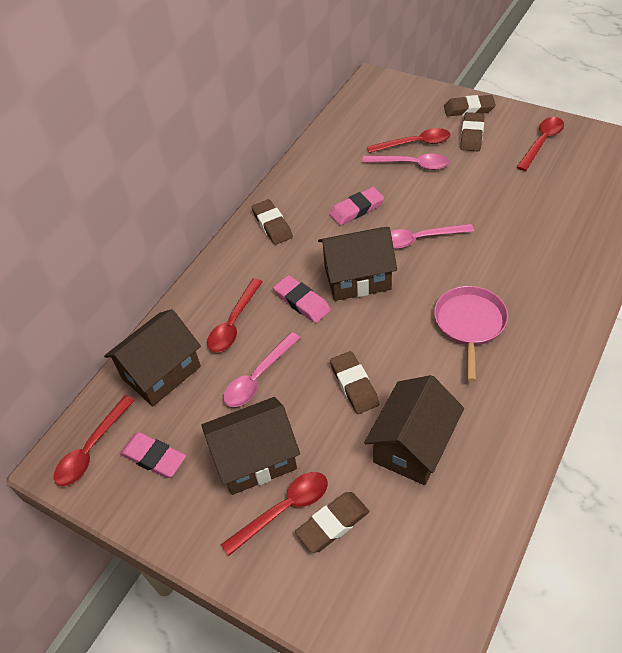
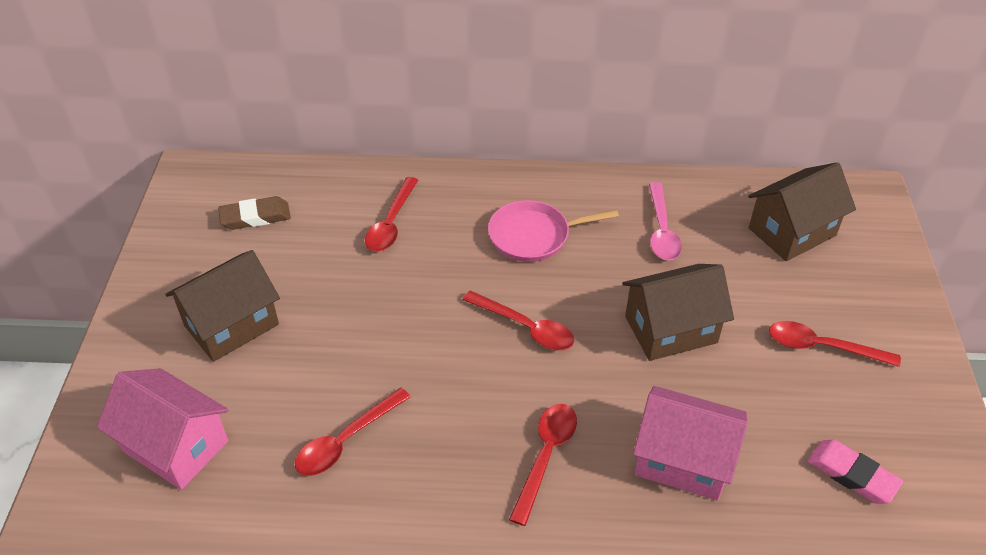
brown eraser: [252,199,293,245] [295,492,369,553] [330,351,379,414] [444,95,496,116] [460,112,485,151] = 5 -> [218,196,291,230] = 1
brown house: [104,309,201,406] [201,397,300,495] [318,227,397,301] [364,375,464,485] = 4 -> [165,250,280,362] [622,264,734,361] [748,162,856,261] = 3
pink eraser: [120,432,186,478] [273,275,331,323] [329,187,384,226] = 3 -> [808,440,903,504] = 1
pink house: none = 0 -> [97,368,228,490] [633,386,748,501] = 2
pink spoon: [223,332,300,407] [362,154,449,170] [391,224,474,249] = 3 -> [649,182,682,260] = 1

